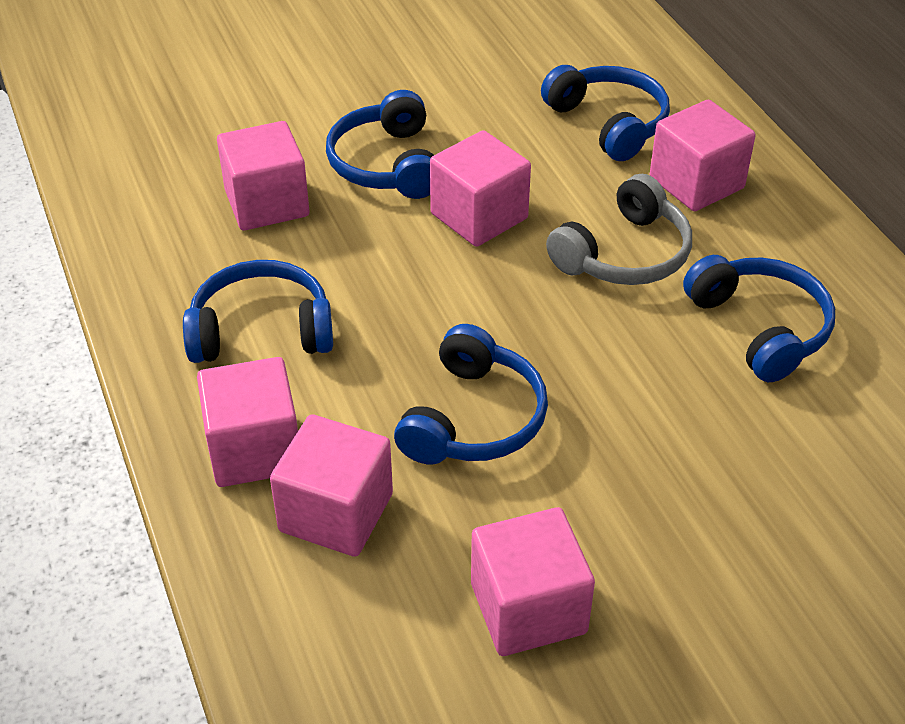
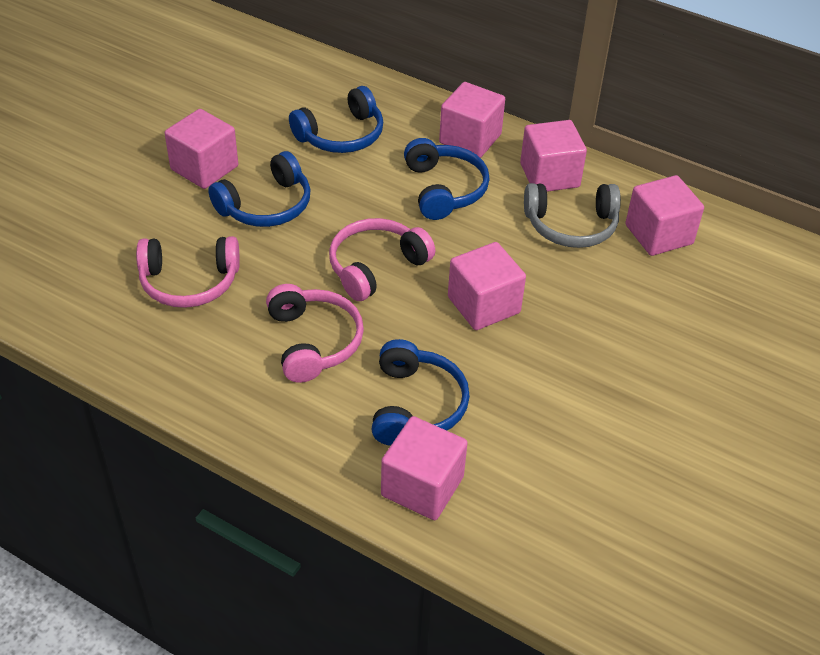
blue headphones: [183,260,333,363] [326,90,434,199] [394,324,548,464] [541,65,670,161] [683,255,835,382] = 5 -> [208,151,310,227] [289,86,383,153] [372,339,470,446] [404,138,490,220] = 4
pink headphones: none = 0 -> [136,236,240,308] [266,284,364,383] [329,218,435,301] = 3

